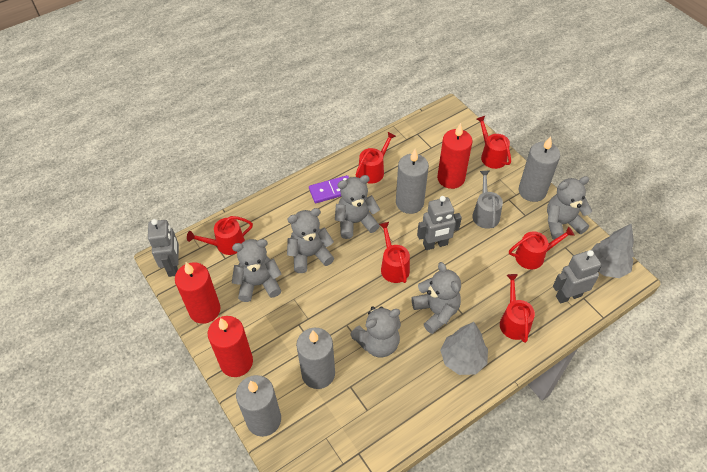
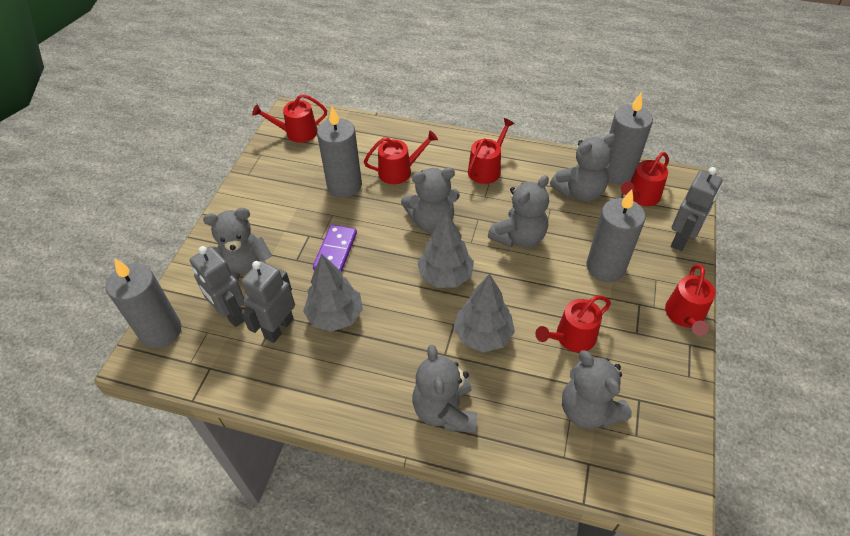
grey tree: [440,322,488,375] [591,223,634,278] = 2 -> [303,254,363,332] [417,212,474,288] [454,274,515,352] = 3
grey watering can: [472,170,503,229] = 1 -> none = 0
red candle: [175,262,221,324] [208,316,253,377] [437,123,472,189] = 3 -> none = 0

